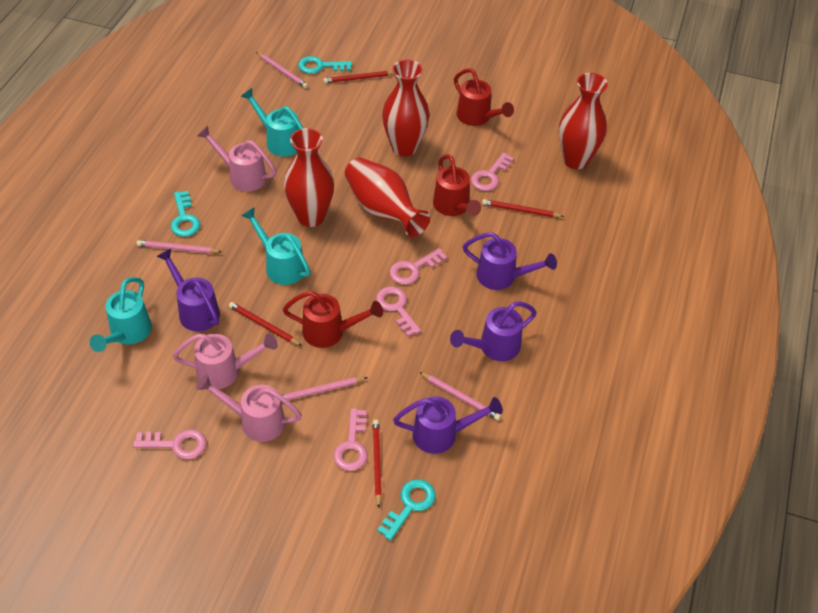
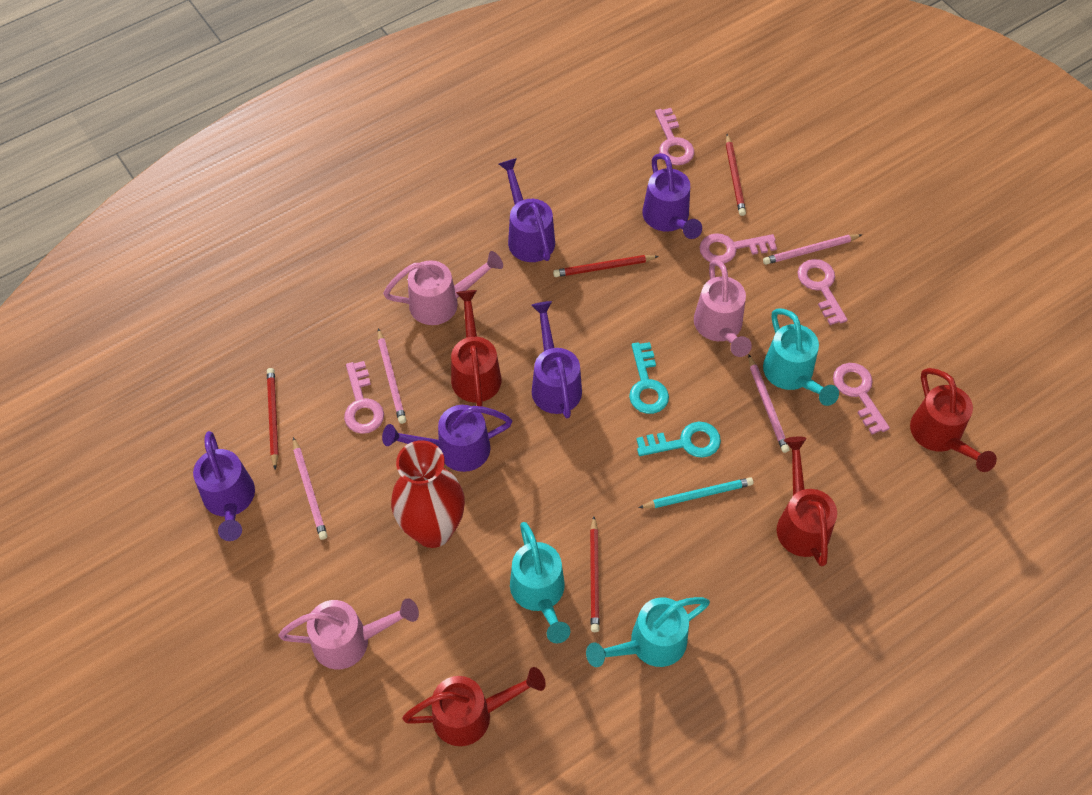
purple watering can: [157,249,220,331] [393,396,503,454] [450,302,537,361] [463,232,557,290] = 4 -> [193,431,255,541] [382,405,512,472] [499,158,555,262] [531,301,582,418] [642,153,702,239] = 5
red vase: [284,128,334,227] [345,157,430,237] [382,59,429,157] [559,73,608,169] = 4 -> [391,440,465,548] = 1
red watering can: [283,291,383,348] [433,154,481,216] [454,68,514,126] = 3 -> [402,667,546,746] [451,290,501,407] [777,437,837,567] [910,368,997,472] = 4
turquoise key: [170,191,200,237] [298,56,352,74] [377,479,436,541] = 3 -> [629,342,669,414] [636,422,721,458] = 2
turquoise pencil: none = 0 -> [638,477,753,508] = 1

